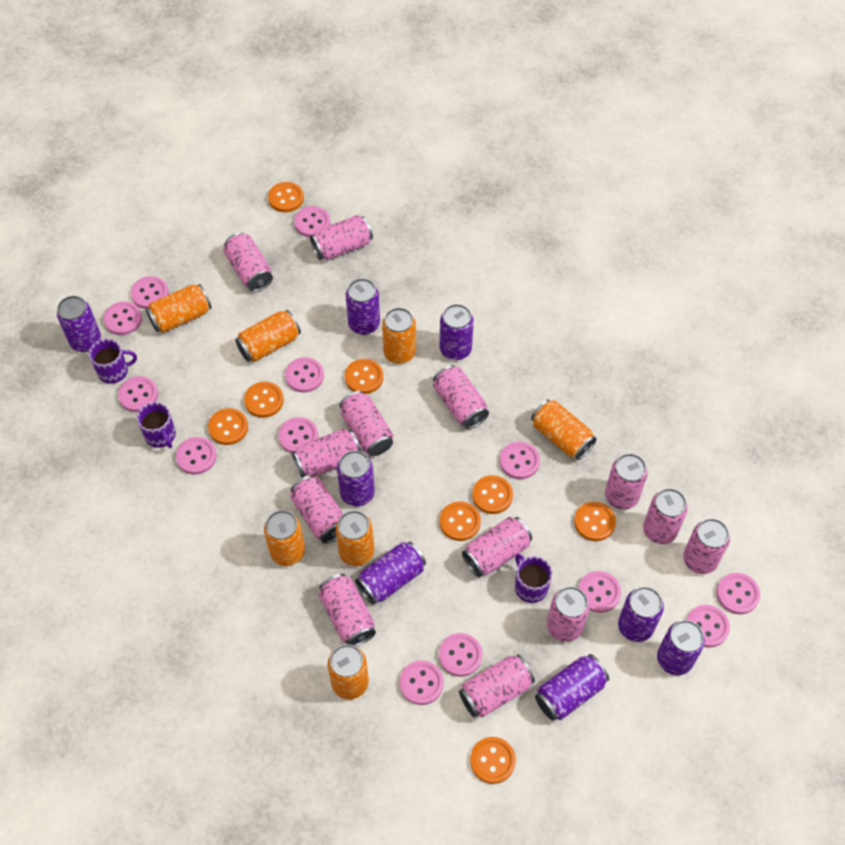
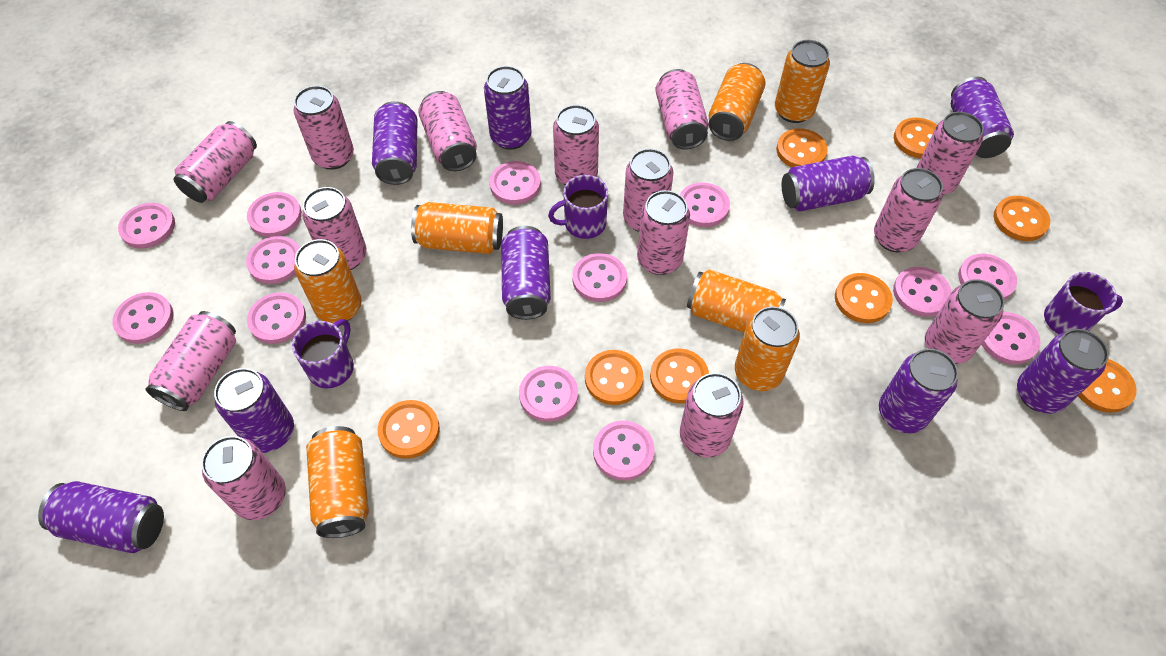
pink can: [223,233,273,292] [290,475,343,544] [292,428,361,478] [310,215,373,260] [319,574,376,646] [339,391,393,456] [433,365,489,429] [459,654,535,718] [462,517,532,577] [547,586,590,642] [605,454,648,510] [643,488,688,544] [683,519,730,574] = 13 -> [146,311,236,411] [174,121,257,203] [201,436,286,520] [294,86,354,170] [302,187,367,270] [418,91,477,171] [553,105,599,185] [623,148,673,232] [637,190,690,275] [655,69,709,150] [680,373,744,457] [874,168,943,252] [917,112,984,195] [925,279,1005,364] = 14
purple can: [57,296,101,352] [337,451,375,507] [346,278,380,335] [355,542,426,604] [439,304,474,360] [535,654,609,720] [618,587,664,642] [657,620,705,675] = 8 -> [38,481,164,553] [214,368,294,453] [372,101,417,185] [484,66,532,150] [501,226,551,320] [782,155,875,212] [879,349,958,433] [951,77,1014,158] [1017,329,1109,414] = 9

